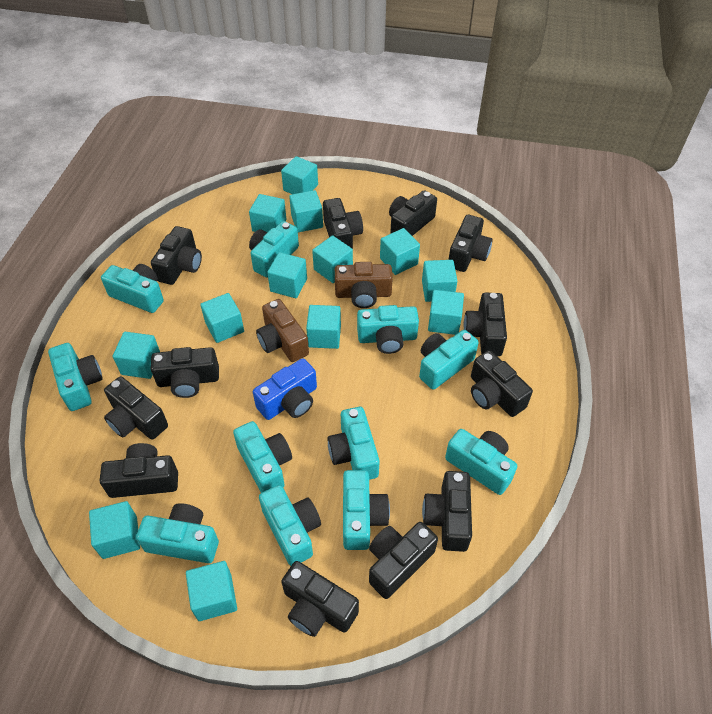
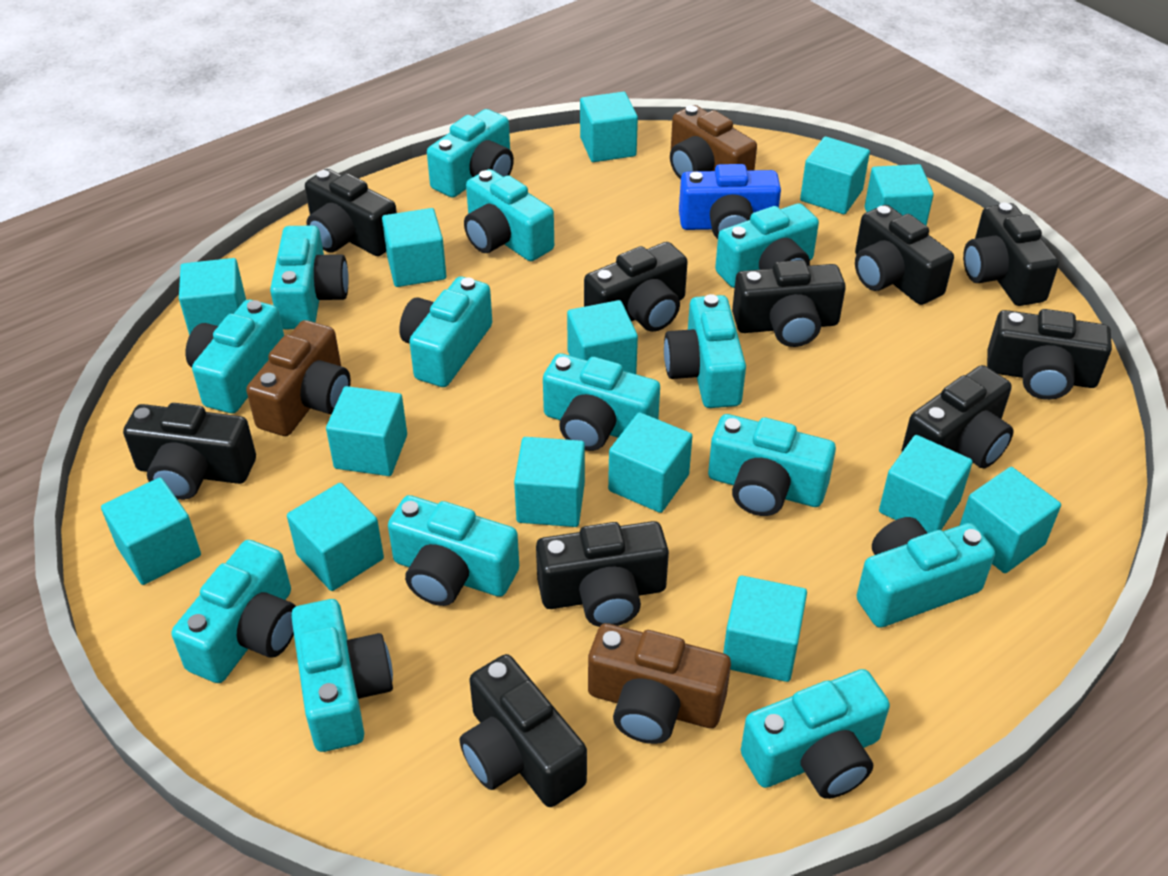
black camera: [100,443,178,498] [104,376,168,440] [151,226,202,285] [151,347,219,398] [281,561,359,637] [323,198,363,249] [369,522,438,599] [389,190,437,236] [422,471,472,552] [449,215,492,272] [464,293,507,356] [471,350,533,417] = 12 -> [123,403,256,500] [305,169,397,256] [460,654,587,807] [536,521,669,627] [584,242,688,332] [732,260,846,347] [855,205,954,305] [902,365,1014,468] [963,202,1059,306] [987,309,1112,400] = 10
brown camera: [256,299,309,362] [335,262,393,308] = 2 -> [246,320,351,436] [588,623,731,744] [670,105,757,179] = 3
turquoise camera: [48,343,103,411] [101,264,164,313] [136,503,219,563] [233,421,292,493] [249,221,299,278] [259,485,321,566] [327,407,380,480] [343,470,390,550] [357,305,419,354] [419,330,479,390] [445,429,518,495] = 11 -> [171,540,296,683] [186,300,284,414] [270,226,349,329] [291,599,393,752] [388,495,519,606] [399,277,492,387] [427,109,514,198] [464,169,554,261] [543,353,660,451] [664,294,746,408] [708,414,836,516] [715,203,819,288] [741,669,890,799] [856,517,995,628] = 14
turquoise cube: [89,501,140,559] [113,332,160,379] [186,561,237,621] [200,293,244,343] [249,194,286,232] [267,252,307,298] [281,156,318,194] [289,190,323,232] [306,305,341,349] [312,235,353,283] [380,228,420,275] [422,260,457,302] [428,290,464,335] = 13 -> [101,478,201,585] [179,258,246,336] [287,483,384,591] [326,386,407,476] [382,208,446,287] [514,437,585,527] [567,300,638,374] [580,92,638,162] [608,412,692,513] [723,576,807,682] [800,137,870,214] [865,164,934,225] [879,435,973,533] [959,467,1061,573] = 14

